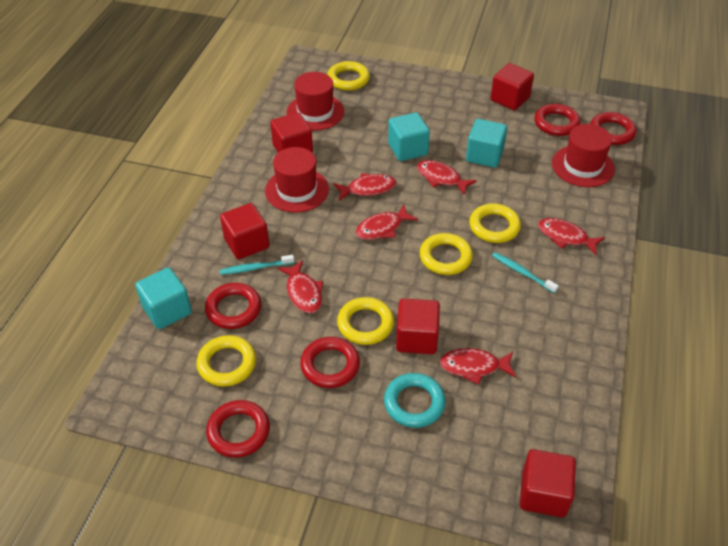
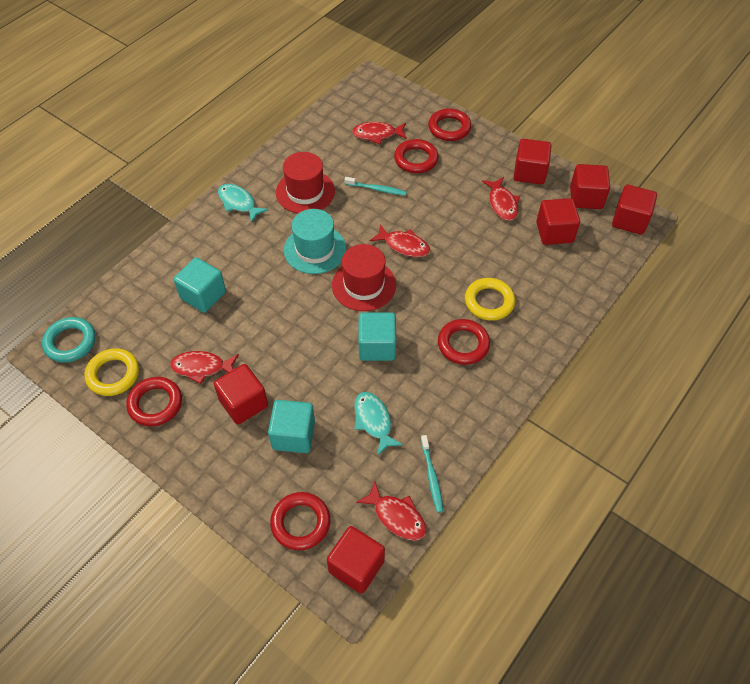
red cube: [220,203,269,259] [270,112,313,153] [396,298,440,354] [491,63,534,110] [520,449,576,517] = 5 -> [214,364,268,424] [327,526,385,594] [514,139,551,185] [536,198,580,245] [570,164,610,209] [612,185,657,235] = 6
red fish: [277,260,323,313] [333,173,396,201] [355,204,418,240] [417,160,477,195] [440,348,516,385] [538,218,605,255] = 6 -> [170,351,239,384] [352,122,407,144] [356,481,426,541] [369,224,430,257] [482,177,520,221] = 5
red hat: [265,147,329,213] [286,72,344,131] [552,124,615,187] = 3 -> [276,152,335,213] [332,244,396,311] = 2
turquoise fish: none = 0 -> [218,184,269,223] [354,392,403,456] = 2
turquoise hat: none = 0 -> [284,209,346,274] = 1
yellow ring: [196,335,256,387] [327,61,370,91] [337,297,394,345] [420,233,473,275] [469,203,521,243] = 5 -> [85,348,139,396] [465,278,515,321] = 2

